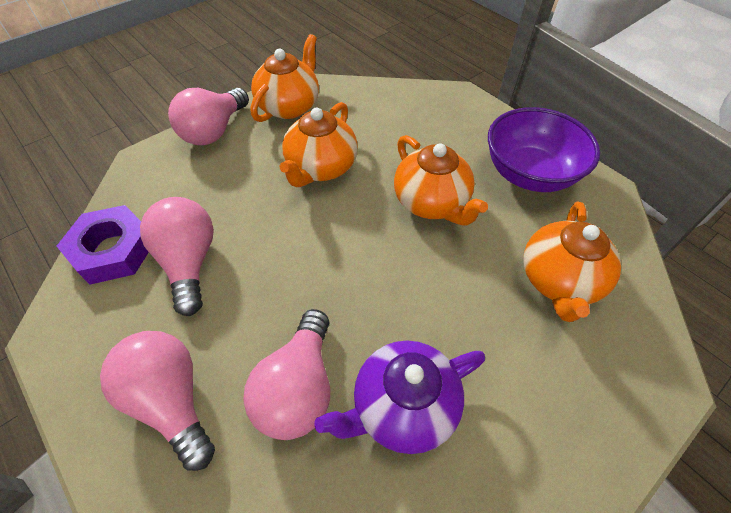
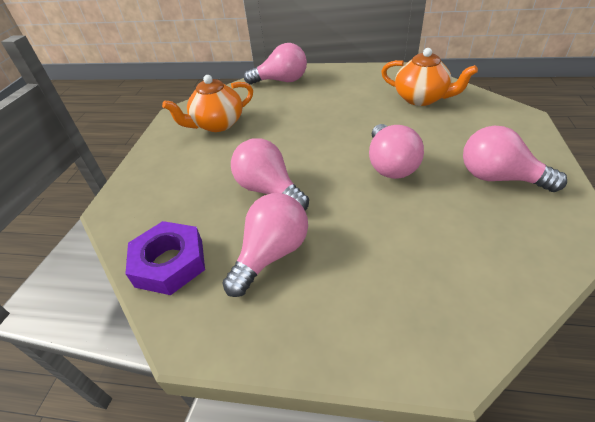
orange teapot: [251,34,319,122] [280,102,358,187] [394,135,488,226] [523,201,621,322] = 4 -> [162,75,253,132] [381,48,478,106] = 2
pink light bulb: [100,331,215,471] [140,197,214,316] [168,88,249,145] [244,309,330,440] = 4 -> [222,193,308,297] [231,138,309,210] [244,43,307,84] [369,124,424,179] [463,125,567,192] = 5
purple bowl: [488,107,600,192] = 1 -> none = 0
purple teapot: [315,341,485,454] = 1 -> none = 0

